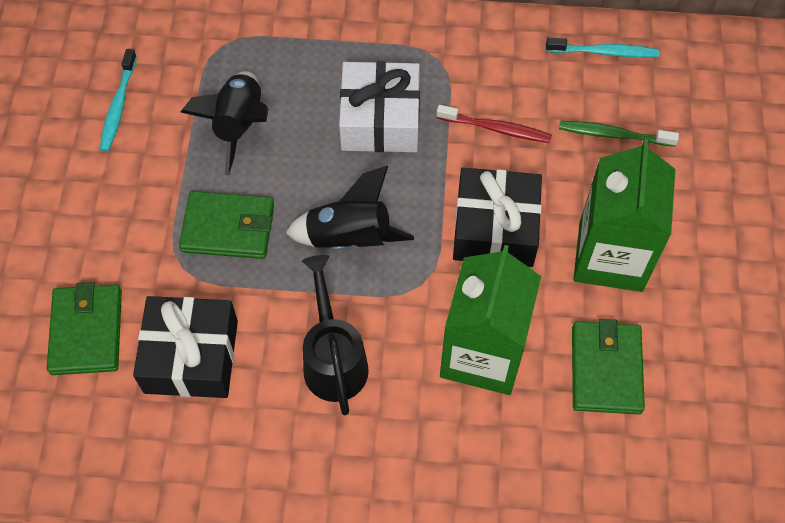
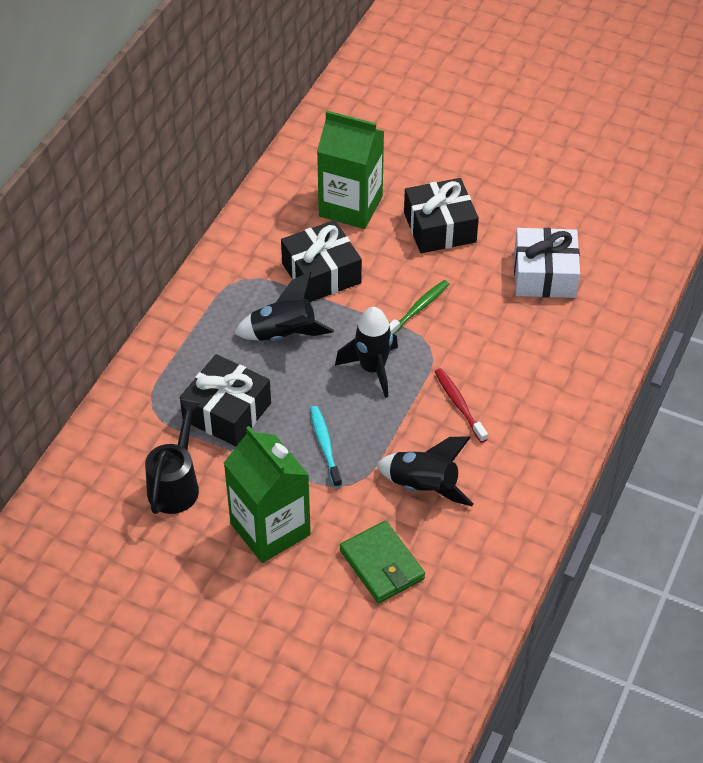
black gift: [133,296,238,398] [453,168,542,267] = 2 -> [180,354,271,447] [281,220,362,302] [404,178,479,253] = 3
black rocket: [181,71,269,175] [286,166,414,250] = 2 -> [234,272,334,341] [335,307,398,398] [376,436,473,506] = 3
green wallet: [47,282,122,375] [179,191,274,259] [572,319,645,414] = 3 -> [340,521,425,603] = 1
turquoise toothbrush: [100,49,137,152] [546,38,659,58] = 2 -> [310,406,342,488] = 1

